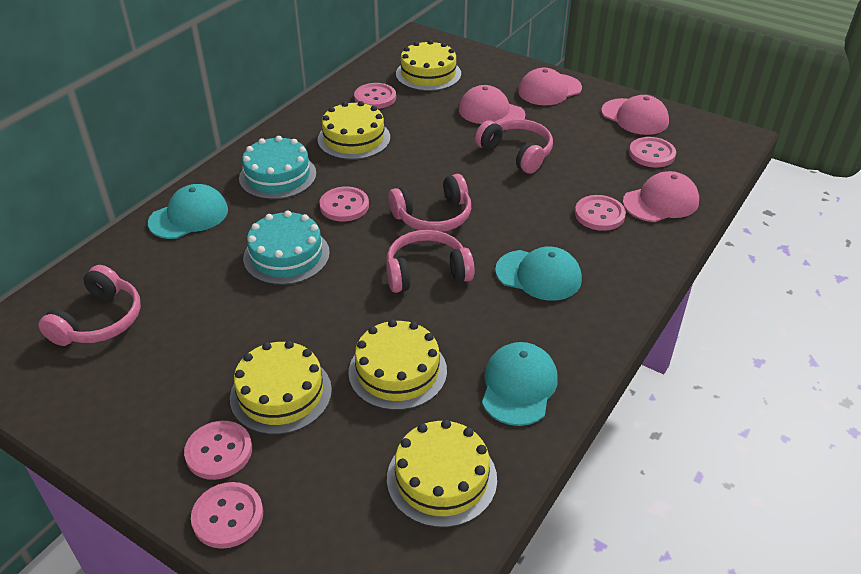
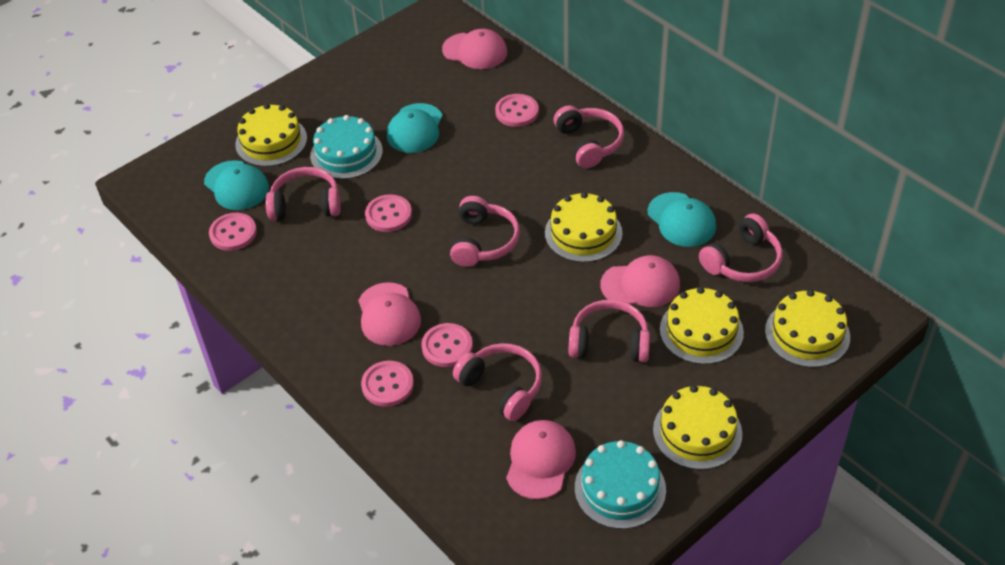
pink button: [184,421,252,480] [191,482,263,549] [319,187,369,221] [354,83,396,109] [575,195,626,231] [629,137,676,167] = 6 -> [209,213,257,251] [361,361,414,407] [365,194,412,232] [421,323,473,367] [495,94,539,127] = 5
pink headphones: [39,265,141,346] [386,230,474,293] [388,174,471,232] [475,119,553,174] = 4 -> [265,167,341,221] [450,196,520,267] [453,343,542,421] [554,105,624,168] [569,300,650,362] [699,214,783,282] = 6

